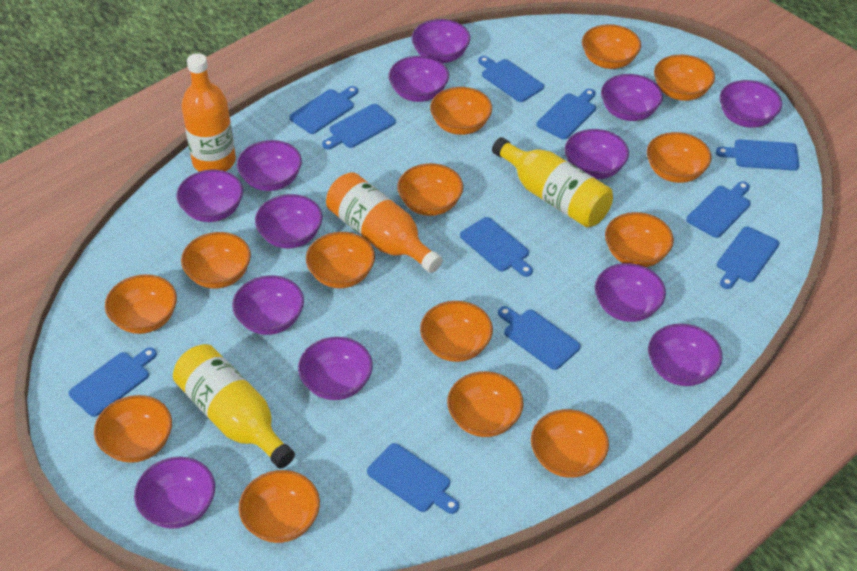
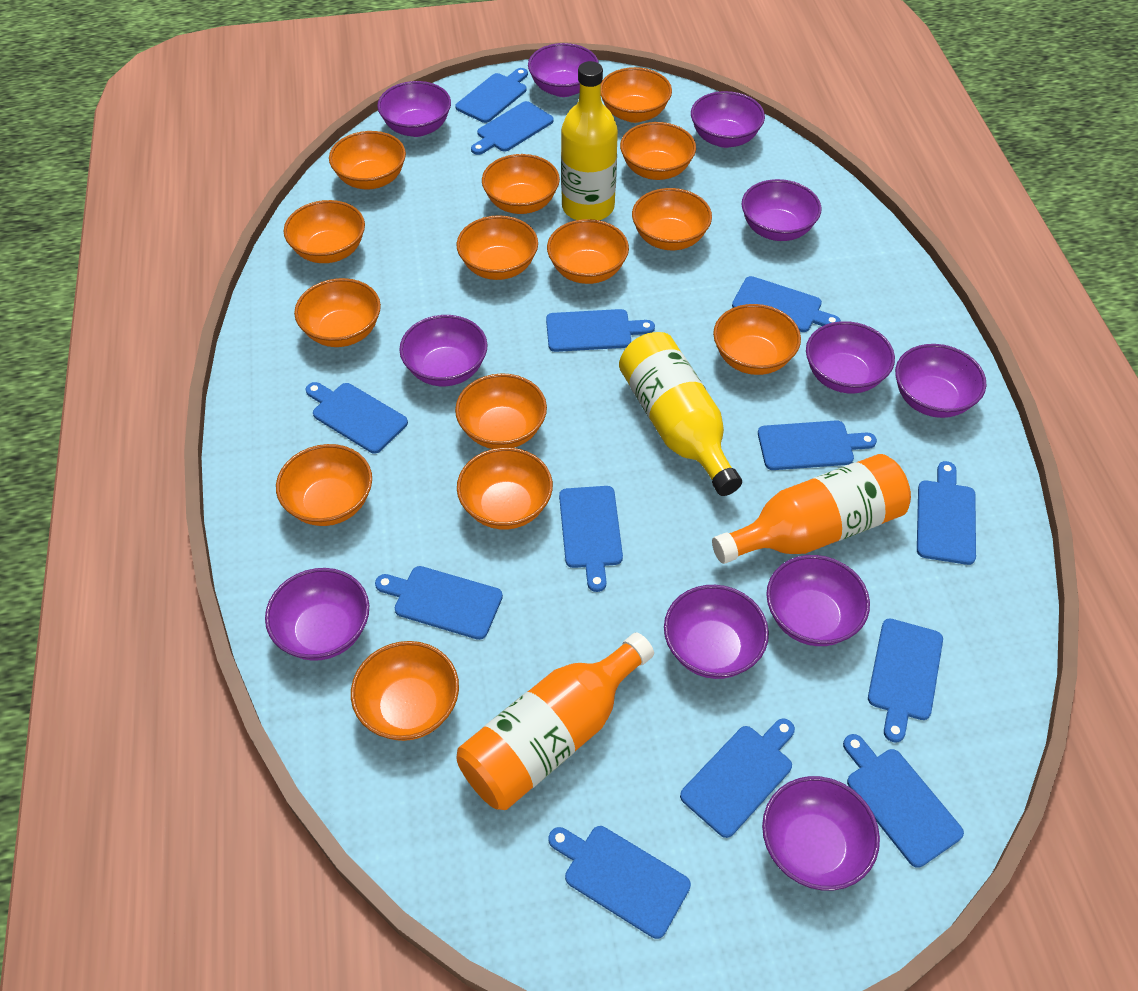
blue cutting board: [68,348,157,417] [289,86,358,134] [322,104,396,149] [367,443,459,514] [460,217,533,277] [478,56,544,102] [498,306,581,370] [537,89,596,139] [686,181,751,238] [716,139,799,171] [717,227,780,289] = 11 -> [305,382,408,454] [375,566,503,640] [455,68,528,123] [471,101,554,155] [546,309,655,352] [549,826,691,939] [559,486,623,592] [680,719,795,838] [732,276,841,332] [758,420,877,470] [843,734,964,868] [868,618,943,743] [917,461,976,565] = 13
purple bowl: [134,457,215,529] [177,169,243,222] [232,275,304,335] [237,140,302,191] [255,194,322,249] [298,337,373,400] [388,56,449,102] [412,19,470,63] [564,129,629,179] [595,263,666,322] [601,74,663,121] [648,324,722,386] [719,80,782,128] = 13 -> [265,568,369,661] [377,81,451,137] [399,315,487,386] [528,43,599,97] [664,585,769,679] [691,91,765,148] [742,179,821,241] [762,776,880,891] [766,555,870,646] [806,321,895,393] [895,344,986,418] = 11

